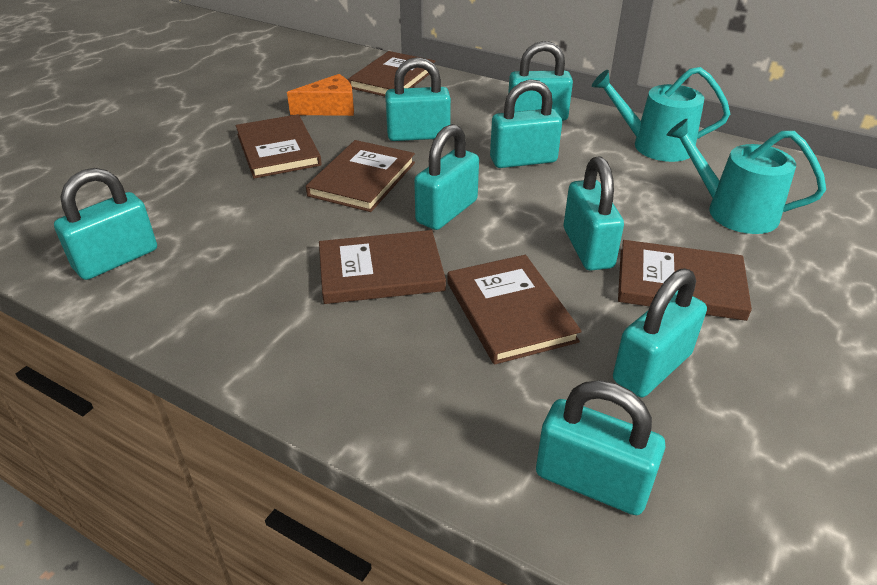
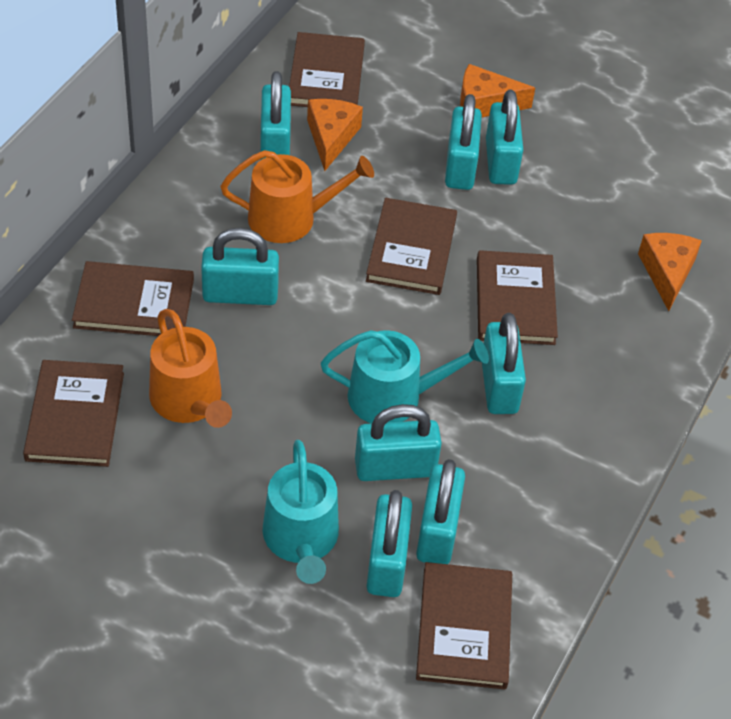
orange cheese: [287,74,354,116] = 1 -> [307,99,363,171] [460,64,535,117] [638,233,702,311] = 3
orange watering can: none = 0 -> [149,309,232,428] [221,150,374,243] = 2

